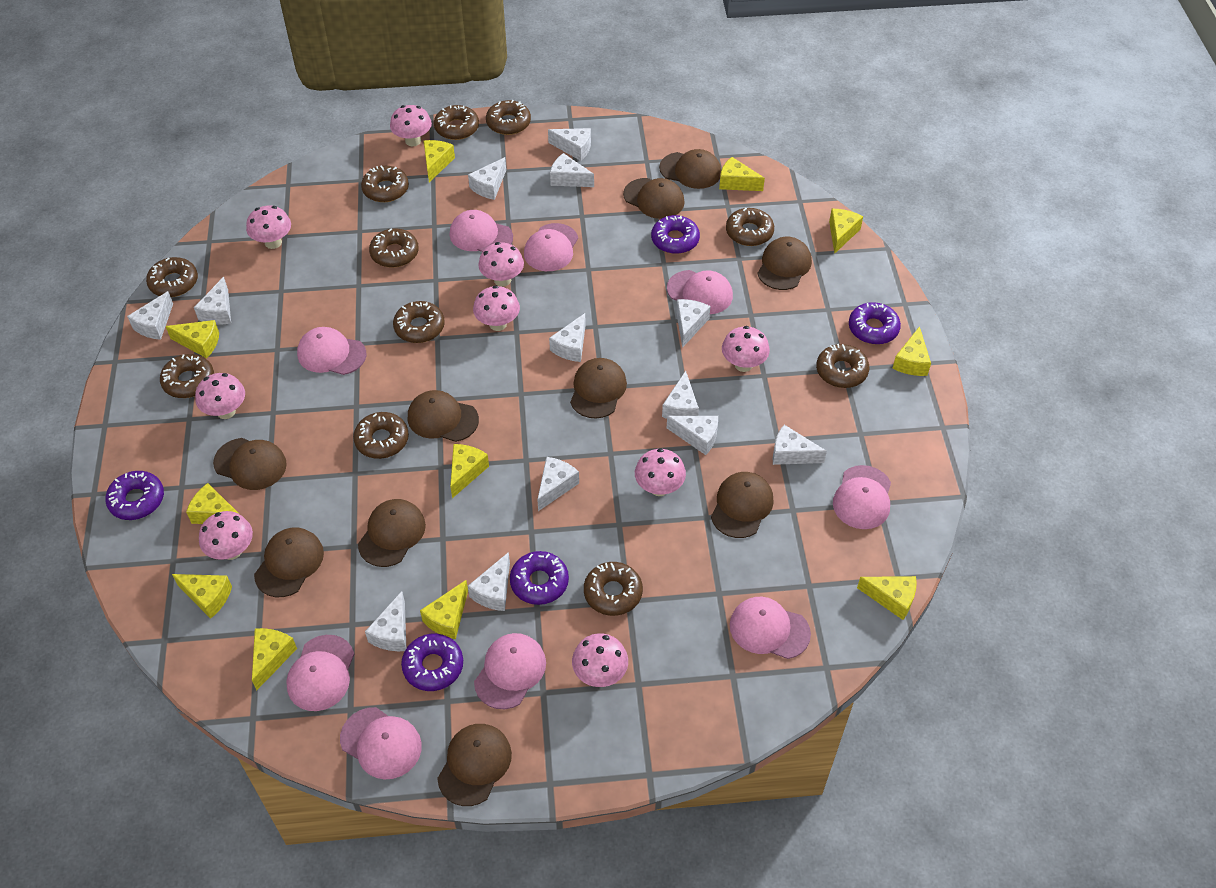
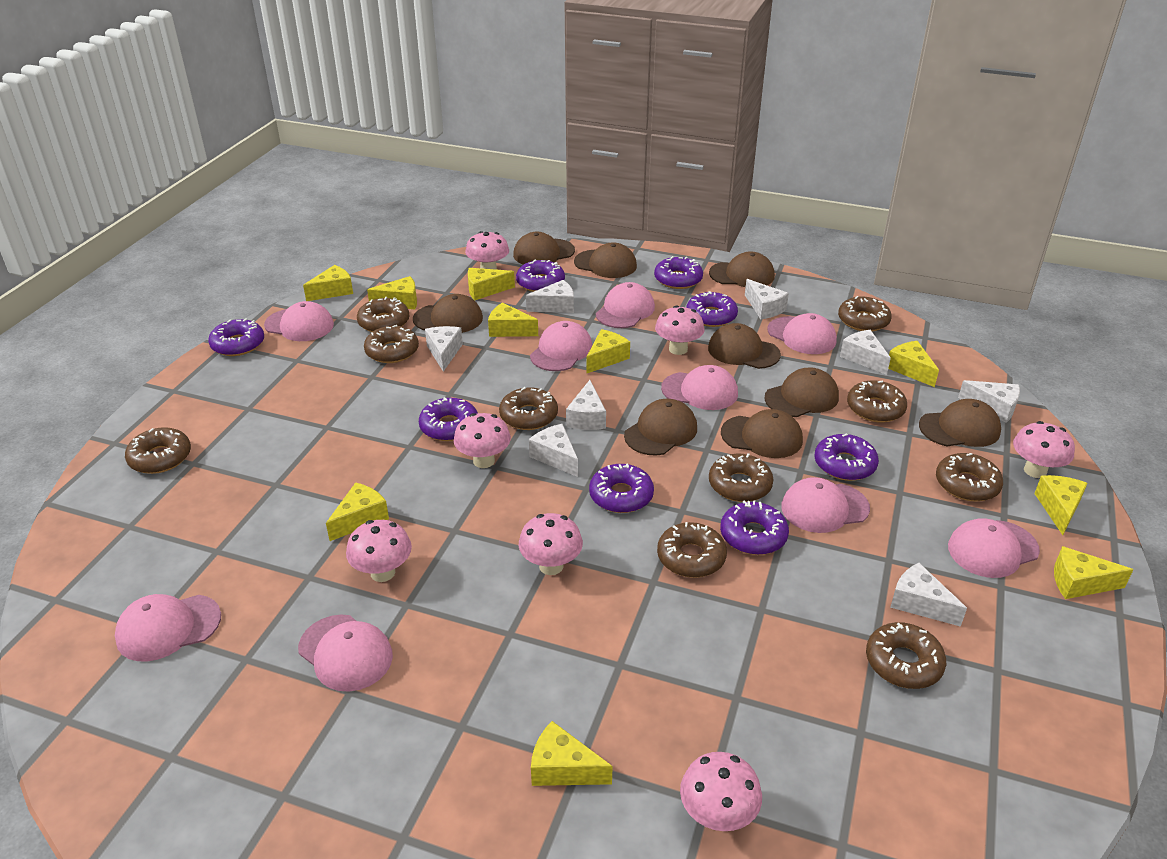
brown cap: [213,438,287,490] [254,528,324,597] [358,499,426,567] [408,390,479,442] [437,724,512,806] [570,358,627,418] [623,178,685,219] [659,149,721,189] [711,472,774,538] [757,237,812,290] = 10 -> [413,294,483,333] [513,232,575,265] [574,242,637,278] [624,399,697,456] [708,323,781,369] [709,251,775,287] [721,409,803,458] [765,368,839,417] [919,399,1001,447] = 9
brown donut: [146,257,198,297] [160,354,214,398] [353,412,409,459] [361,165,409,202] [369,228,419,268] [393,301,445,343] [434,105,479,140] [486,100,531,135] [584,562,643,616] [726,208,774,246] [816,344,869,388] = 11 -> [125,427,191,474] [357,297,409,332] [364,325,419,363] [499,387,558,430] [657,522,727,578] [709,453,774,502] [838,296,892,331] [847,380,907,422] [866,622,946,689] [936,453,1003,502] = 10
pink mushroom: [195,373,245,419] [199,511,253,560] [246,205,291,249] [390,105,432,146] [473,285,520,331] [478,242,524,287] [572,633,628,687] [635,448,686,496] [722,326,770,372] = 9 -> [346,520,412,582] [454,413,511,468] [465,231,509,270] [519,513,583,575] [655,305,705,355] [680,752,762,831] [1013,421,1075,478] = 7
purple donut: [105,471,164,520] [401,634,463,691] [510,551,569,605] [651,215,700,254] [849,302,901,344] = 5 -> [208,318,264,356] [419,397,478,441] [516,260,565,292] [589,464,654,513] [654,256,703,289] [686,291,738,327] [720,500,789,555] [815,433,879,481] = 8
white cheese: [127,291,173,340] [194,277,231,324] [365,591,406,651] [468,157,506,200] [468,552,510,611] [537,457,579,511] [548,128,591,161] [549,313,586,362] [550,153,594,187] [662,371,699,419] [667,416,718,455] [676,299,710,348] [773,425,827,465] = 13 -> [425,326,463,372] [526,280,574,313] [529,424,578,477] [566,380,606,430] [745,279,789,319] [840,330,891,375] [890,563,967,627] [958,380,1020,423] = 8
yellow cheese: [166,320,219,358] [172,574,232,619] [186,483,239,524] [252,628,297,690] [420,580,468,639] [424,140,455,182] [450,444,489,498] [719,157,765,191] [829,209,863,253] [857,576,917,620] [892,326,931,376] = 11 -> [303,265,353,301] [326,482,389,541] [367,276,417,309] [468,268,515,301] [488,303,538,337] [531,721,613,786] [586,329,630,374] [888,341,939,387] [1034,475,1088,535] [1054,546,1134,599] = 10

